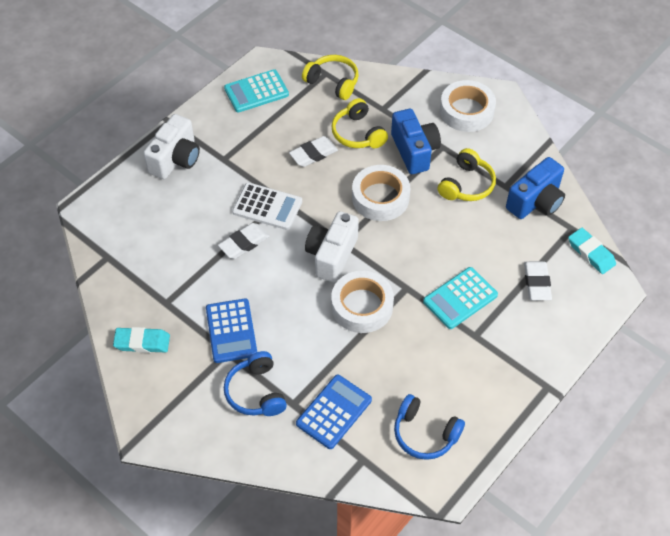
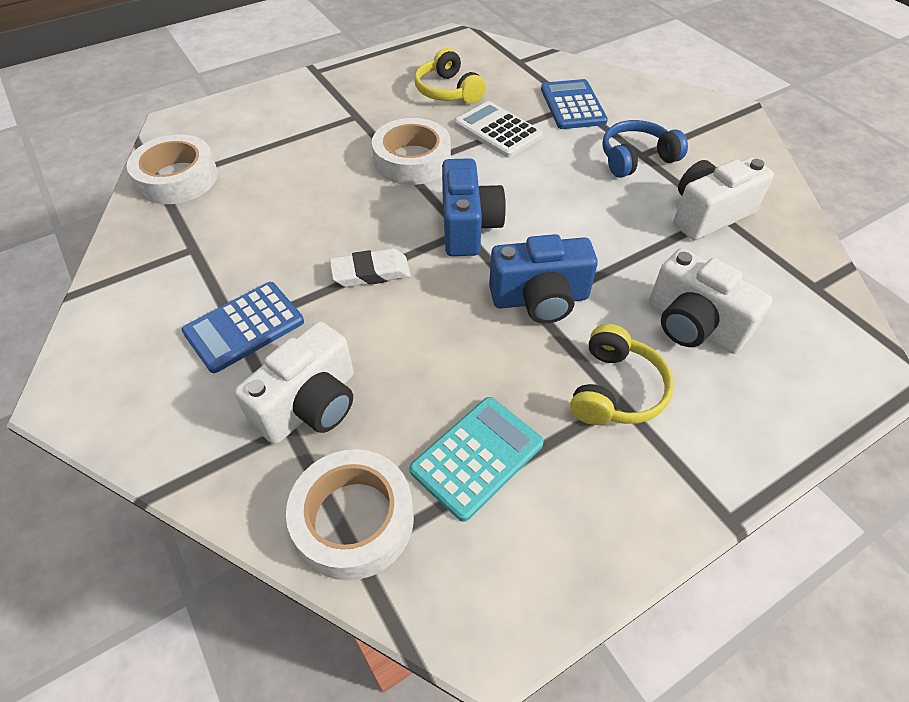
blue headphones: [224,351,287,416] [394,394,465,460] = 2 -> [602,120,688,178] = 1
turquoise calculator: [224,69,289,113] [423,267,498,329] = 2 -> [409,397,544,522] = 1
turquoise eraser: [113,327,170,353] [568,228,616,274] = 2 -> none = 0
white camera: [143,114,200,179] [305,211,359,282] = 2 -> [234,321,354,444] [649,248,772,354] [673,157,774,240] = 3
white eraser: [218,223,270,259] [289,136,338,167] [524,261,552,300] = 3 -> [330,249,411,287] = 1
yellow headphones: [302,55,359,100] [332,98,388,148] [438,148,496,201] = 3 -> [414,48,486,104] [570,324,674,425] = 2

